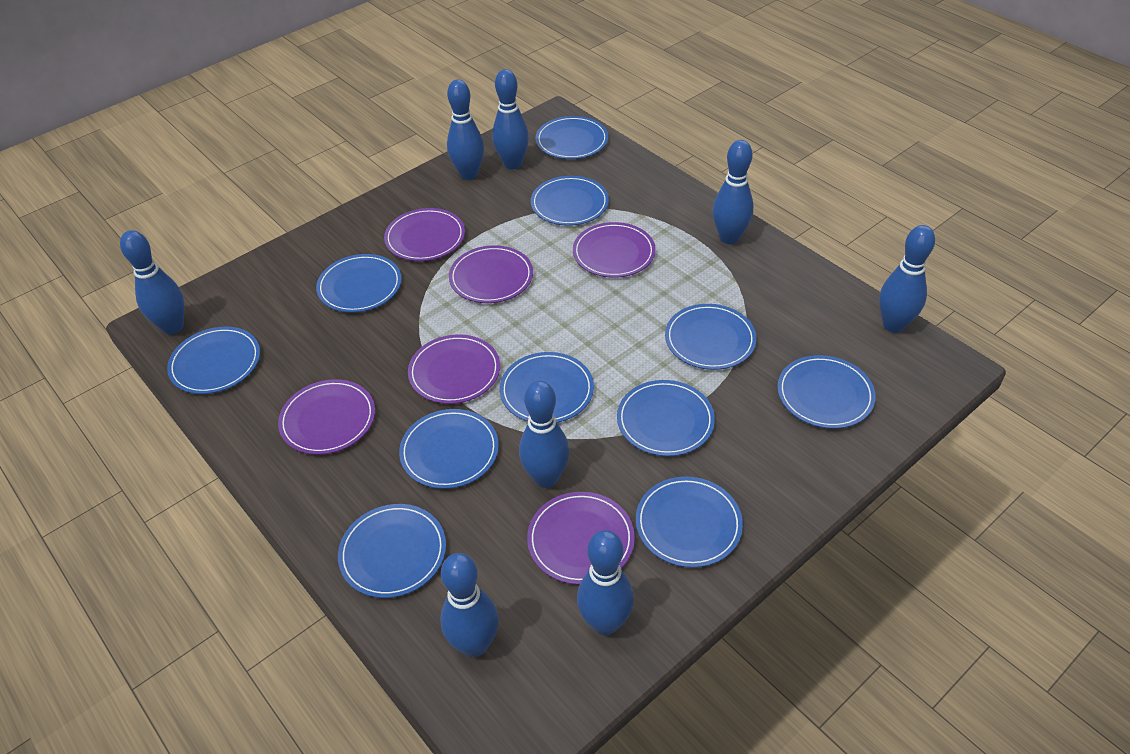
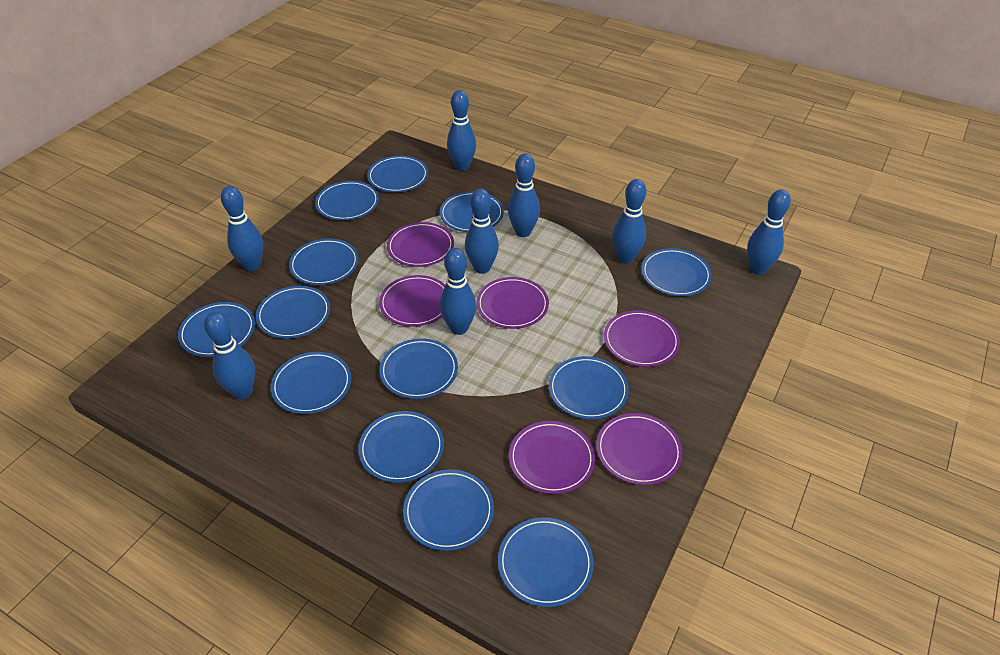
blue plate: [167,327,260,394] [316,254,402,313] [338,504,446,598] [399,409,499,489] [500,352,594,423] [531,176,609,226] [535,116,608,159] [617,380,715,456] [636,476,743,568] [665,304,757,370] [777,355,876,429] = 11 -> [178,302,255,357] [256,286,330,339] [271,352,351,414] [289,238,359,285] [315,181,379,220] [358,411,444,483] [367,156,428,192] [379,338,458,399] [403,469,494,551] [440,191,504,232] [498,517,594,607] [549,356,629,419] [641,248,712,296] = 13

